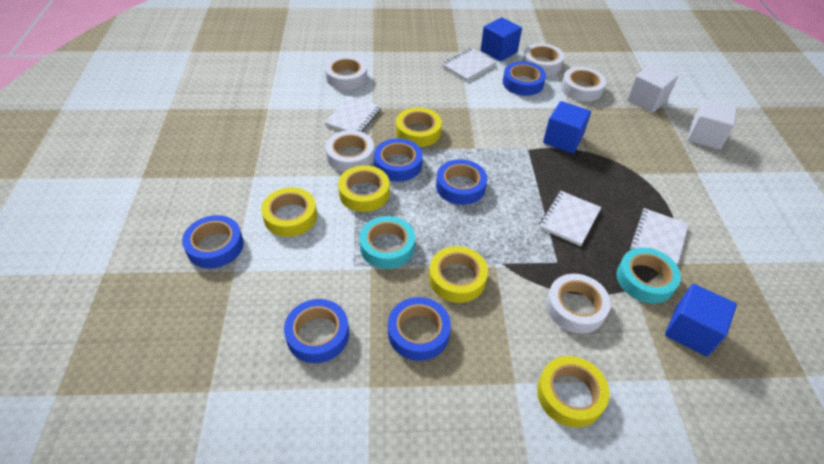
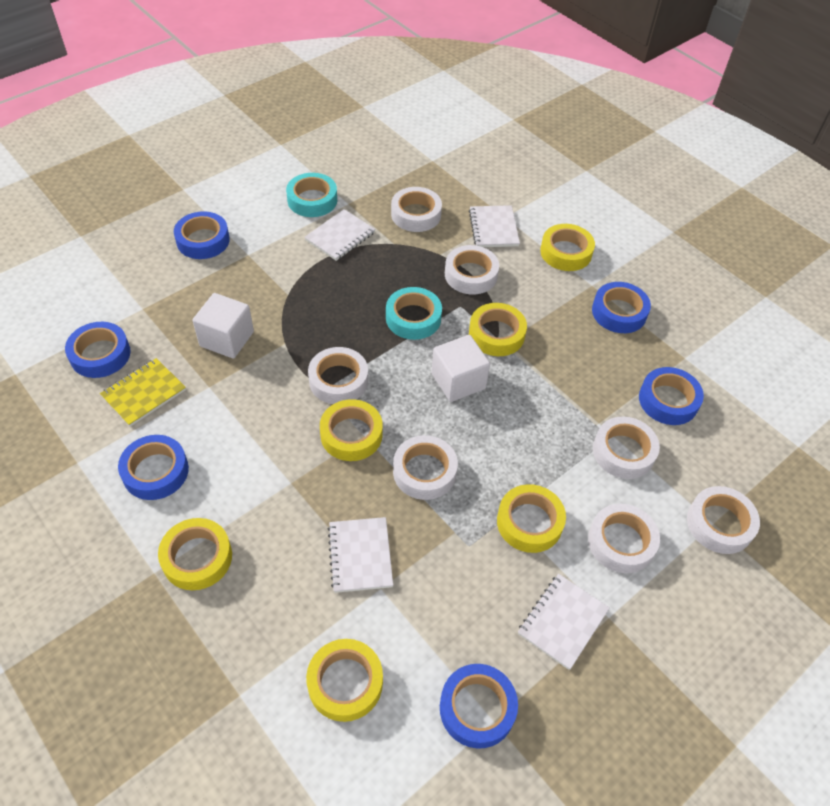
blue cube: [481,17,522,62] [543,101,591,153] [665,284,737,356] = 3 -> none = 0
white tape: [325,56,367,90] [326,130,374,172] [522,43,564,76] [546,274,611,334] [561,67,606,102] = 5 -> [308,347,368,404] [391,187,442,232] [393,435,458,500] [445,245,499,294] [588,504,660,573] [593,417,660,479] [687,486,760,554] = 7
yellow notebook: none = 0 -> [100,358,186,427] = 1
yellow tape: [261,187,317,237] [338,165,390,212] [396,107,442,147] [429,246,488,303] [537,356,610,428] = 5 -> [158,518,232,590] [306,639,383,722] [320,399,383,461] [469,303,527,356] [497,484,566,553] [540,224,595,271] = 6

